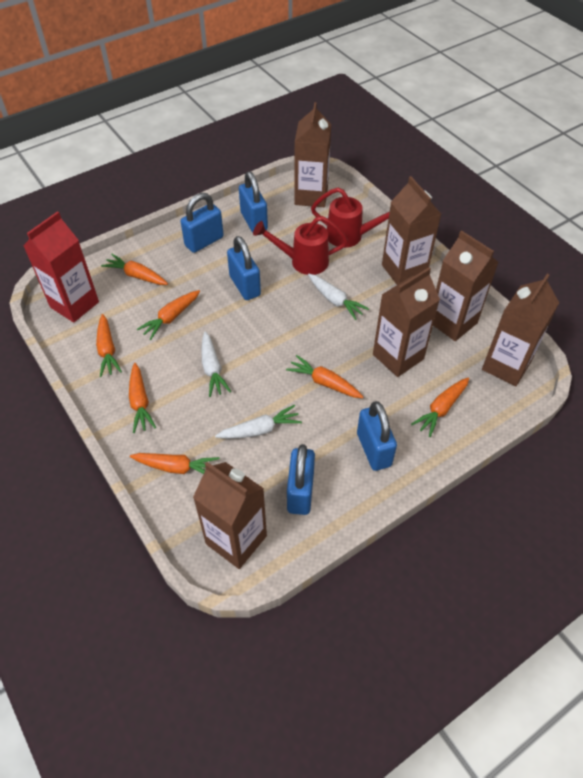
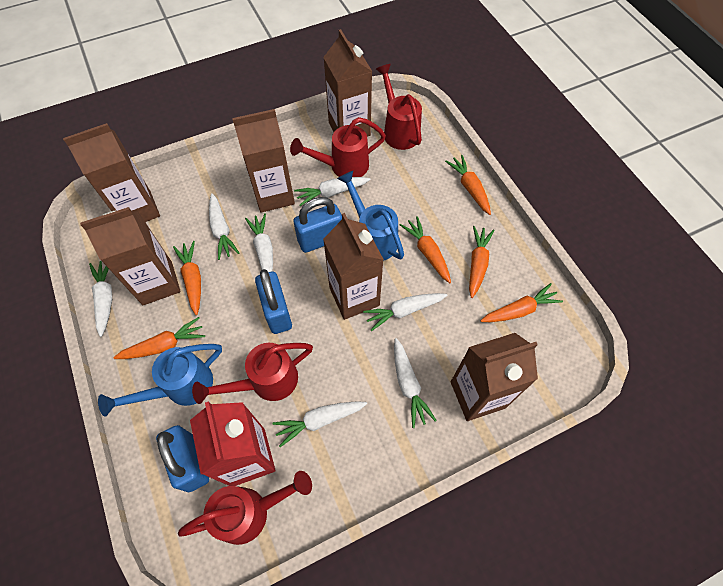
blue padlock: [180,193,224,253] [227,236,261,300] [239,171,268,233] [287,444,315,515] [357,401,397,471] = 5 -> [156,425,209,492] [255,269,292,334] [293,197,342,253] = 3
blue watering can: none = 0 -> [98,344,222,417] [337,171,404,261] = 2
orange carrot: [96,314,122,377] [101,254,168,285] [129,363,156,433] [130,453,220,474] [137,290,200,340] [286,355,363,398] [411,377,469,437] = 7 -> [113,317,205,359] [173,241,201,315] [400,216,451,283] [445,155,491,215] [469,226,495,298] [481,283,563,322] = 6
red watering can: [253,216,348,275] [311,187,390,248] = 2 -> [178,471,312,545] [192,343,313,404] [290,117,386,177] [376,64,422,150] = 4
white carrot: [201,331,231,397] [215,405,302,439] [308,274,369,320] = 3 -> [89,261,112,337] [209,193,239,260] [245,213,273,272] [273,401,367,447] [294,177,370,206] [363,293,447,331] [394,338,437,428] = 7

